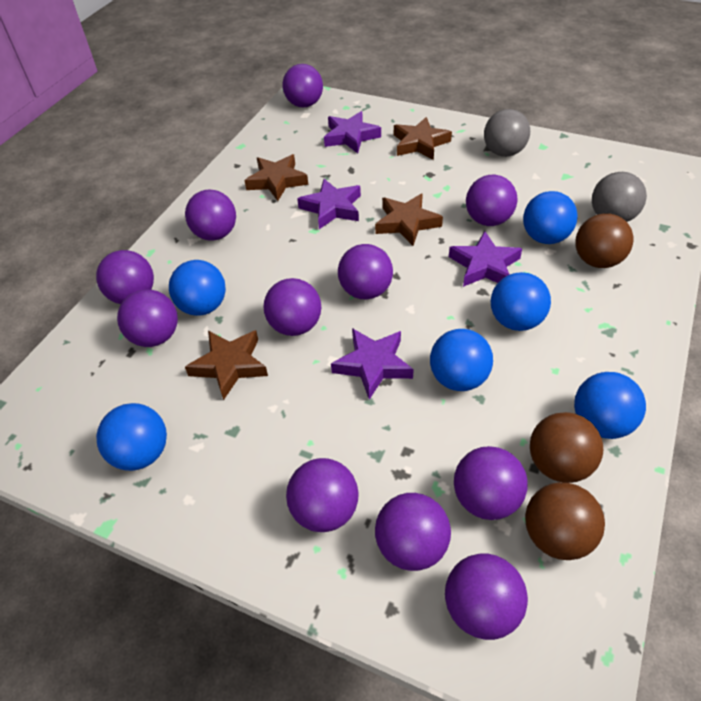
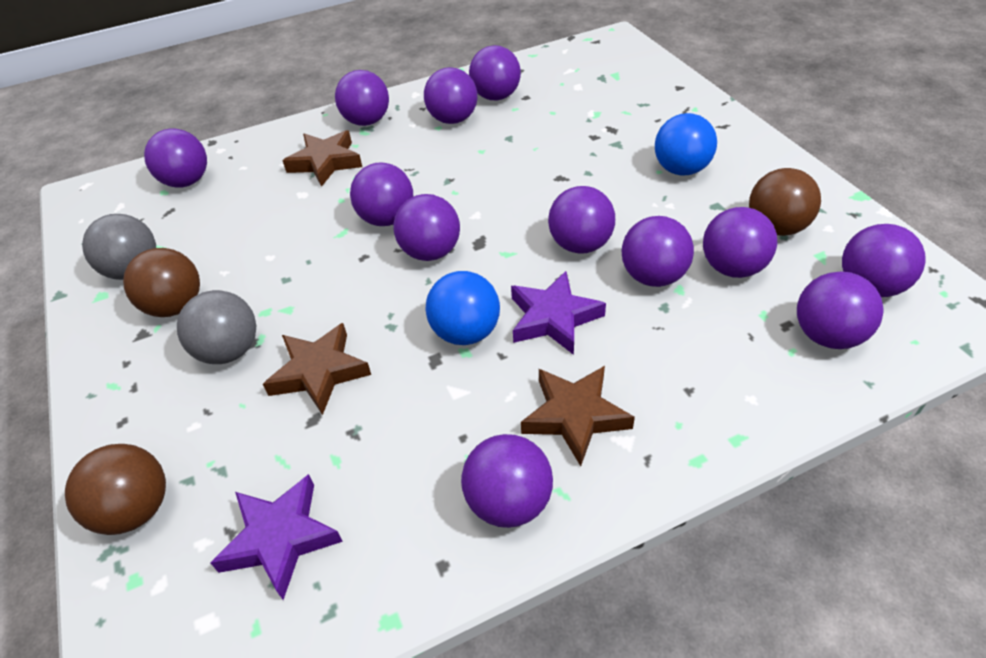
blue ball: [96,403,167,471] [169,260,226,316] [430,329,493,391] [491,272,551,331] [523,191,578,244] [574,372,646,439] = 6 -> [426,271,500,345] [655,113,717,175] = 2
brown star: [185,330,268,400] [244,154,308,201] [375,193,443,246] [394,117,452,160] = 4 -> [263,323,371,415] [283,130,362,187] [521,366,635,466] = 3
purple ball: [96,250,154,304] [117,290,178,347] [185,189,236,241] [264,278,321,336] [283,64,323,108] [286,458,359,532] [338,244,393,299] [375,493,451,571] [445,554,528,640] [454,446,528,520] [466,175,517,226] = 11 -> [144,129,207,188] [335,70,389,126] [350,162,413,226] [393,194,460,261] [424,67,478,124] [461,434,553,528] [469,45,521,100] [548,186,615,254] [621,216,694,287] [703,207,777,278] [797,272,883,349] [842,224,925,297] = 12
purple star: [297,179,361,229] [324,111,381,154] [331,328,414,400] [449,231,522,287] = 4 -> [210,474,343,600] [511,271,606,355] = 2

